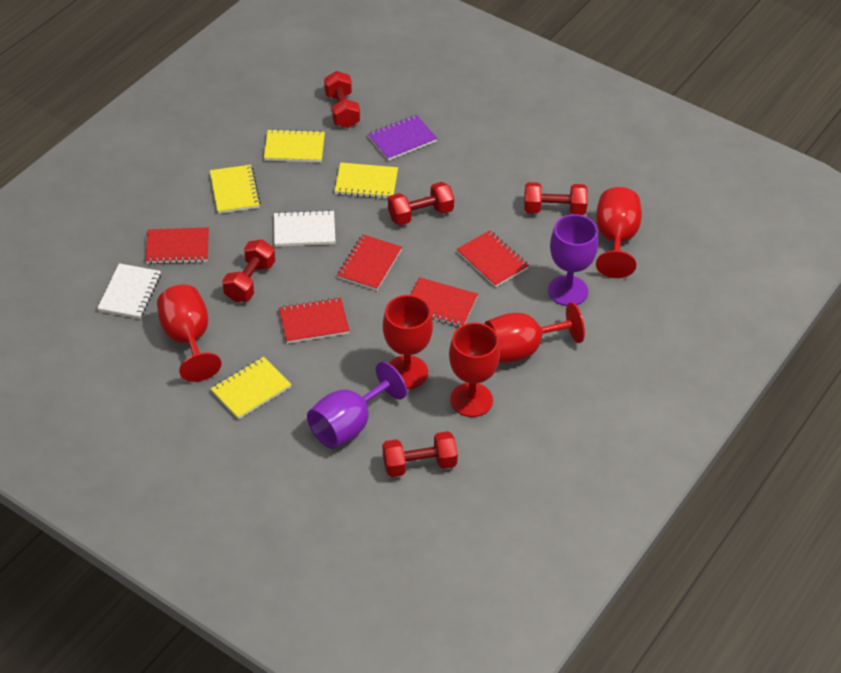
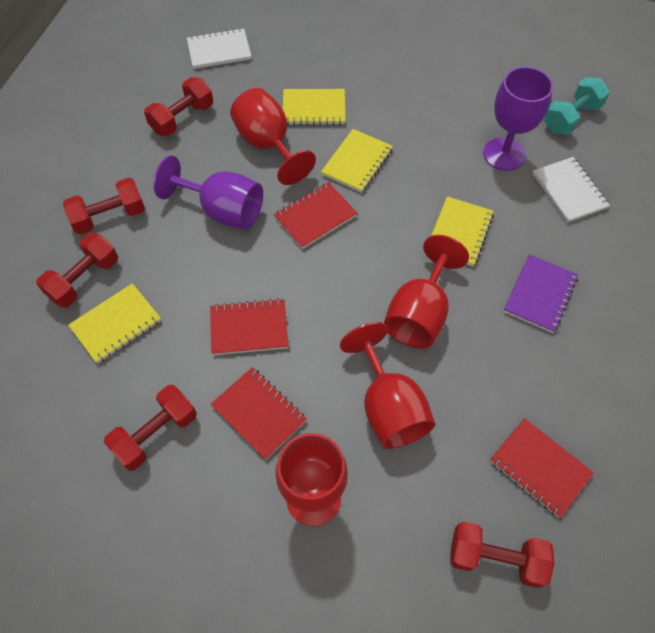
red goblet: [157,285,221,382] [383,295,433,389] [449,322,500,417] [485,302,585,363] [596,187,642,278] = 5 -> [230,88,316,185] [276,433,348,526] [340,322,435,449] [384,235,469,349] = 4
red notebook: [145,228,209,264] [279,297,350,344] [337,234,402,291] [411,277,478,327] [457,230,529,287] = 5 -> [210,298,288,355] [211,367,307,460] [274,182,358,249] [490,418,594,518] = 4
turquoise dumbbell: none = 0 -> [544,77,610,135] = 1

